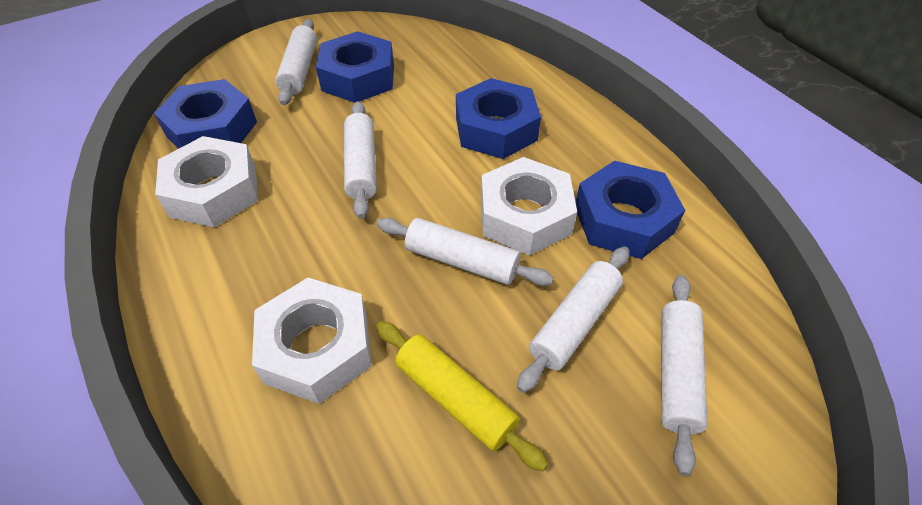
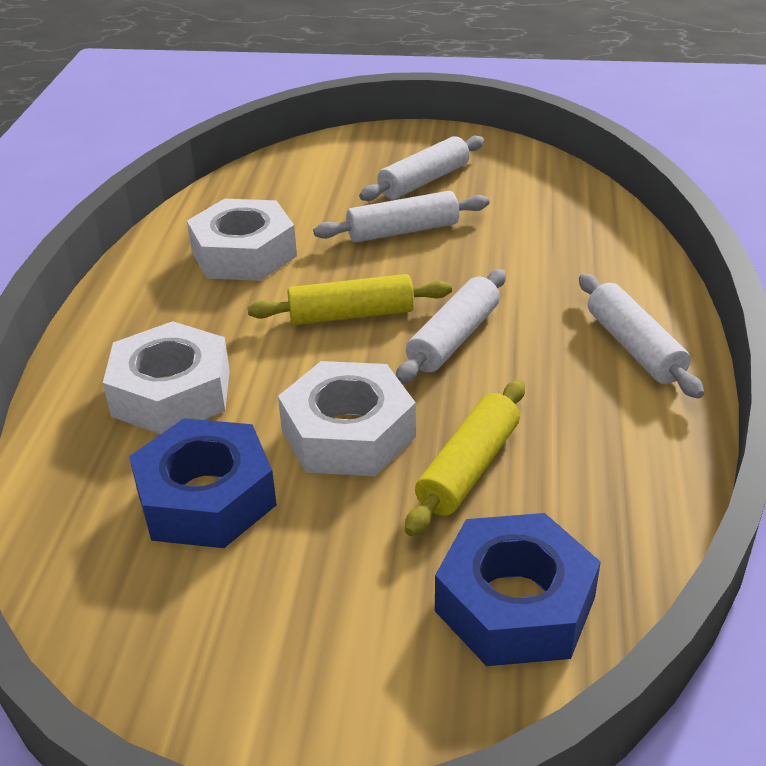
blue nut: [154,79,257,149] [316,31,394,103] [456,78,541,159] [576,161,685,259] = 4 -> [129,418,277,548] [435,513,601,666] = 2
white rolling pin: [276,19,317,105] [344,101,377,219] [377,218,554,286] [517,246,629,393] [661,275,708,476] = 5 -> [313,191,490,243] [359,136,484,201] [396,269,506,384] [579,274,704,399] = 4
yellow rolling pin: [376,321,548,472] = 1 -> [247,274,452,325] [405,380,525,536] = 2

